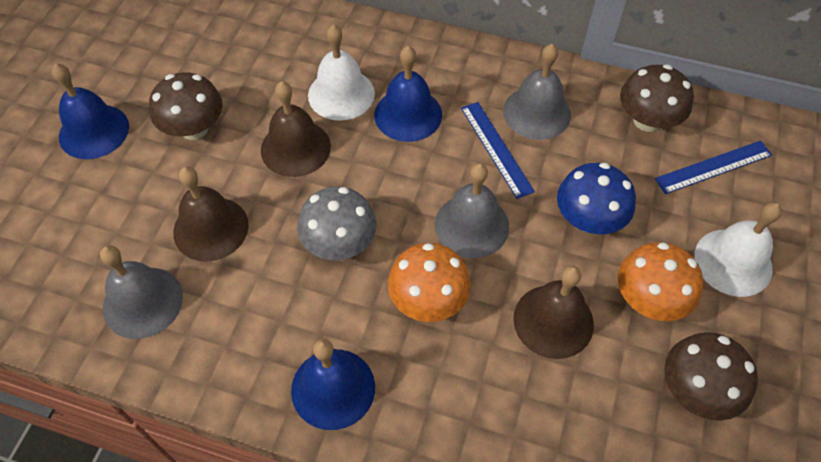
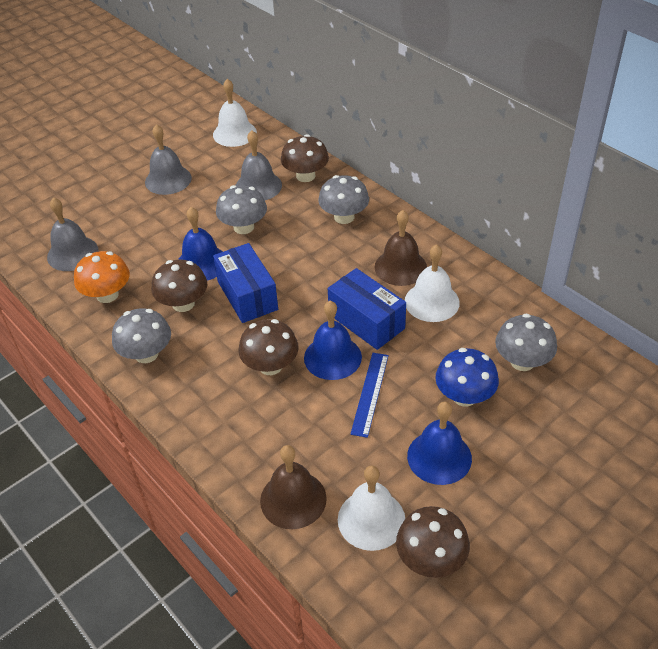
blue box: none = 0 -> [213,243,278,323] [328,268,406,350] = 2
blue ruler: [461,102,535,199] [655,141,772,194] = 2 -> [350,353,389,438] = 1
brown bell: [173,167,249,262] [261,81,331,177] [513,266,594,359] = 3 -> [260,445,327,529] [374,210,427,286] = 2
brown mushroom: [149,72,223,140] [620,64,694,132] [664,332,758,421] = 3 -> [151,260,207,312] [239,319,299,375] [281,134,329,182] [396,506,470,578] = 4
grey mushroom: [297,187,377,260] = 1 -> [112,308,171,363] [216,185,267,234] [318,175,369,224] [495,314,557,371] = 4
orange mushroom: [388,243,471,322] [618,242,703,321] = 2 -> [74,251,130,303] = 1
white bell: [308,24,375,121] [694,202,782,297] = 2 -> [213,79,257,147] [338,466,405,551] [405,244,460,322] = 3

